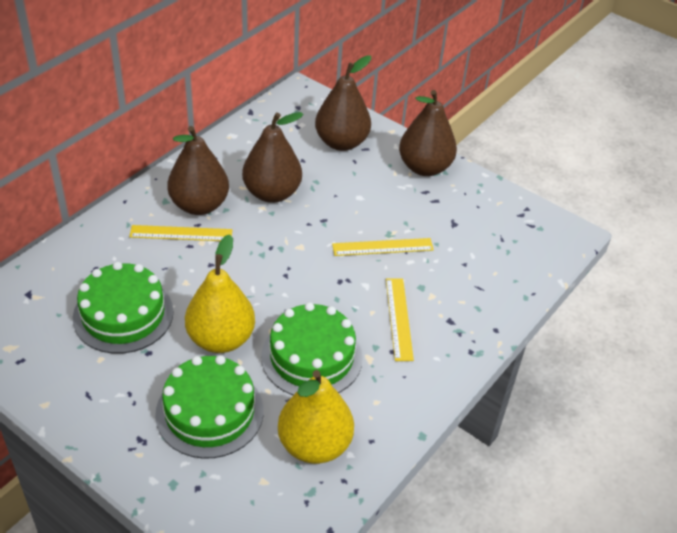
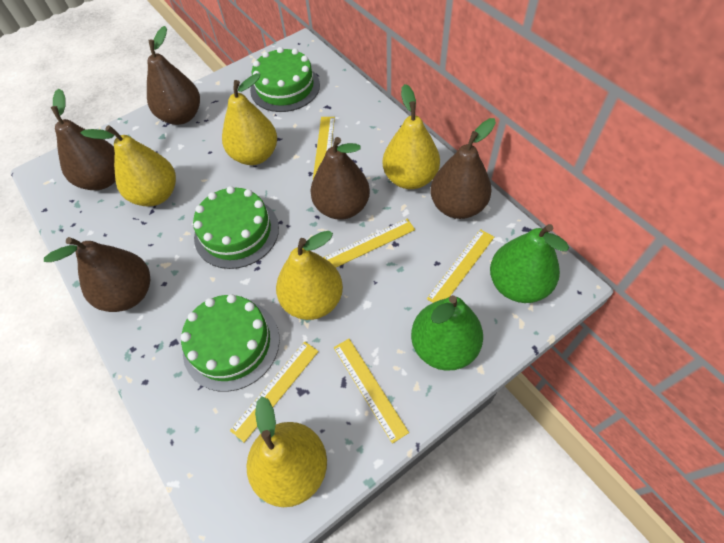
brown pear: [167,126,229,215] [242,112,304,203] [315,55,371,151] [399,90,457,176] = 4 -> [44,237,150,312] [50,89,115,190] [147,26,200,125] [311,137,370,220] [430,118,496,219] = 5
green pear: none = 0 -> [411,295,483,371] [490,224,569,303] = 2
yellow pear: [185,234,255,353] [278,370,354,464] = 2 -> [80,125,176,206] [222,73,277,165] [246,396,327,507] [276,231,343,320] [383,84,440,189] = 5
yellow ruler: [129,225,232,241] [332,238,434,256] [386,278,414,361] = 3 -> [230,342,319,443] [313,117,335,179] [323,219,415,268] [334,339,409,444] [427,229,494,303] = 5

